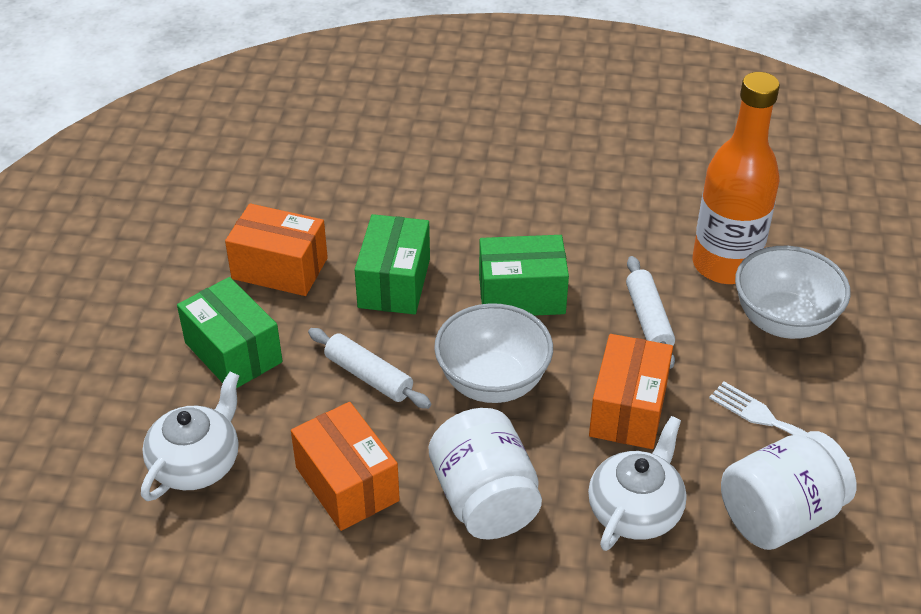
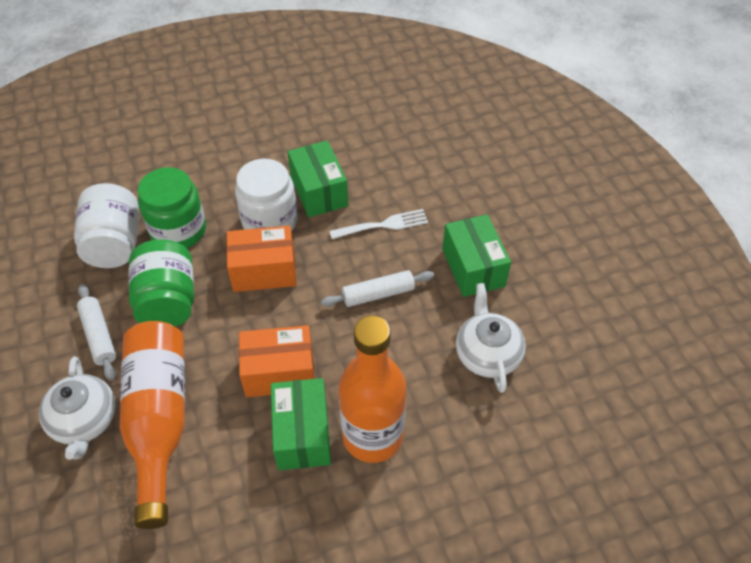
green jar: none = 0 -> [128,239,194,327] [138,167,206,248] = 2
orange bottle: [692,72,780,284] = 1 -> [120,321,185,529] [339,315,406,463] = 2
orange box: [225,203,328,296] [291,402,400,531] [589,334,673,449] = 3 -> [226,226,297,292] [239,325,314,397] = 2
white bowl: [434,303,553,403] [735,246,851,339] = 2 -> none = 0

